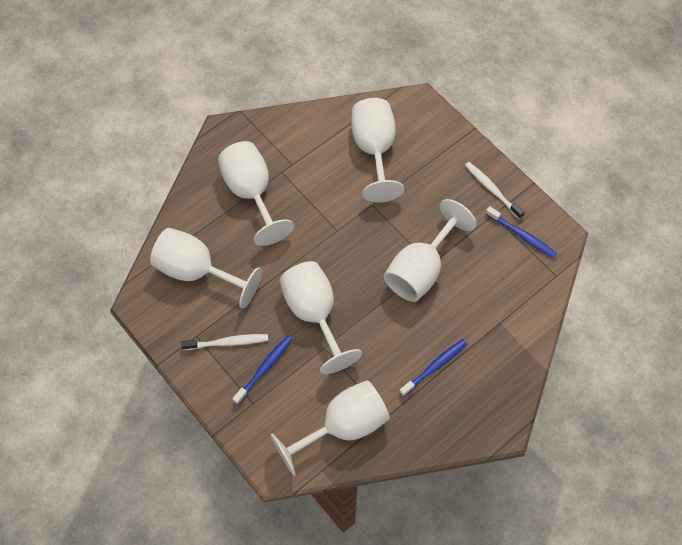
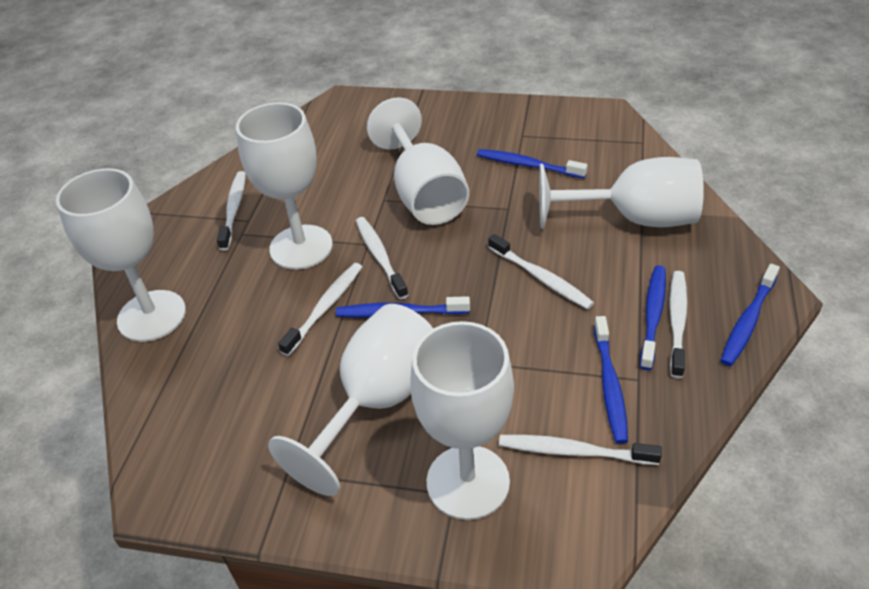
blue toothbrush: [232,336,293,405] [399,339,467,397] [486,206,557,258] = 3 -> [336,296,470,318] [477,149,588,179] [594,316,628,444] [640,266,666,370] [721,264,780,366] = 5
white toothbrush: [181,334,268,350] [465,162,525,219] = 2 -> [217,171,246,251] [278,263,362,356] [356,217,408,299] [488,234,594,309] [499,435,662,465] [669,271,688,378] = 6

